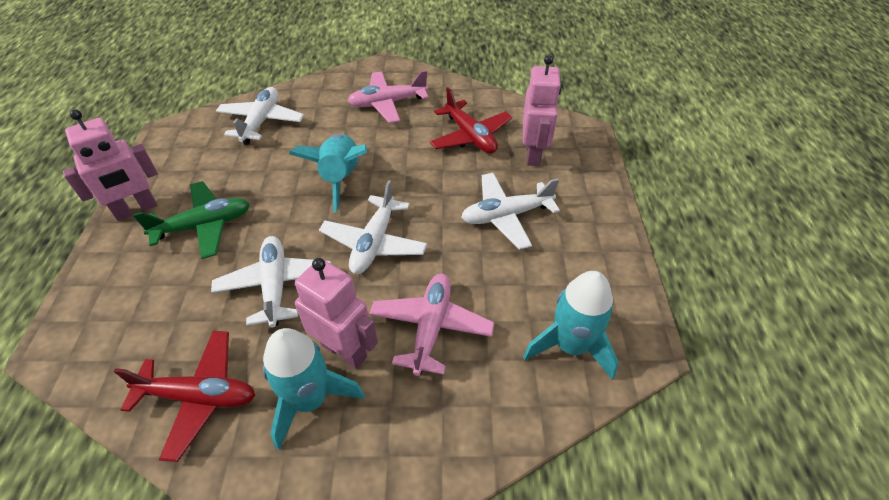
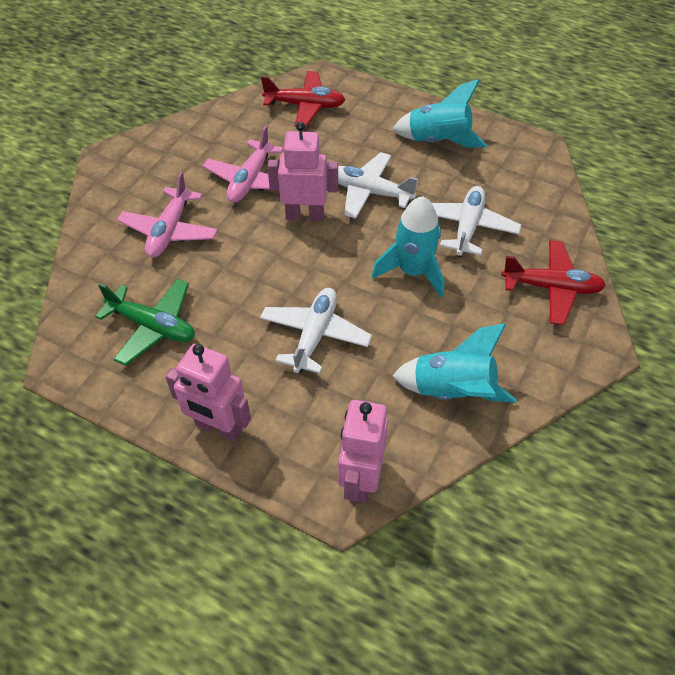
white plane: [211,236,331,327] [216,87,304,145] [319,180,427,274] [461,173,560,250] = 4 -> [260,288,372,374] [338,152,418,219] [432,186,521,257] = 3

